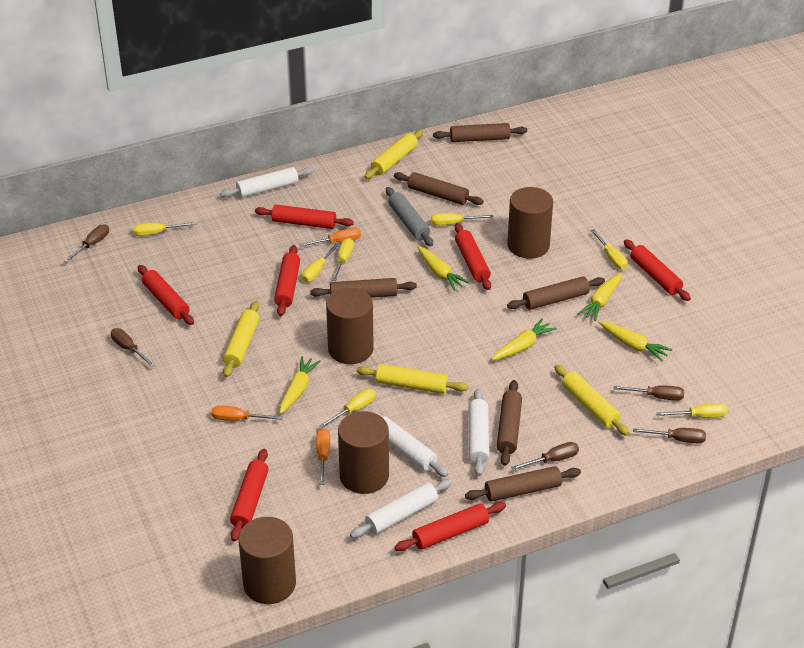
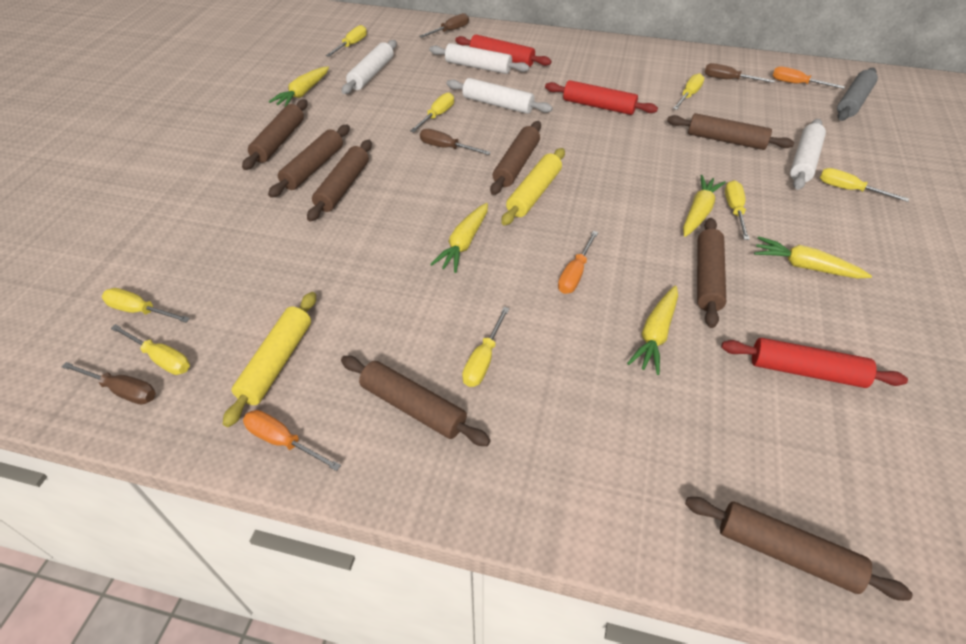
brown cylinder: [239,517,296,604] [326,288,374,364] [338,411,389,494] [507,187,553,259] = 4 -> none = 0
brown rolling pin: [310,278,417,298] [394,172,484,205] [433,123,527,142] [465,466,581,502] [497,380,522,466] [507,277,605,310] = 6 -> [242,99,308,170] [268,125,350,198] [307,140,372,222] [341,356,491,446] [490,121,541,195] [667,113,794,150] [685,497,912,601] [697,218,726,328] = 8
brown screwdriver: [64,224,109,262] [111,328,155,367] [511,442,579,470] [613,385,684,401] [633,428,706,443] = 5 -> [61,362,156,405] [419,13,469,38] [420,129,491,155] [705,63,775,83] = 4
red rolling pin: [138,265,194,325] [230,449,269,542] [255,205,354,229] [274,245,300,316] [395,502,506,551] [455,223,491,290] [624,239,691,301] = 7 -> [455,34,551,67] [545,80,658,115] [721,338,908,388] = 3
yellow rolling pin: [223,301,259,377] [357,364,468,394] [364,130,423,179] [554,365,629,436] = 4 -> [223,292,316,427] [501,148,565,226] = 2
yellow screwdriver: [134,222,197,236] [302,243,340,282] [319,389,376,428] [332,238,354,281] [432,213,494,225] [591,229,627,269] [656,403,727,418] = 7 -> [102,288,190,323] [111,324,190,375] [326,25,367,57] [410,92,454,132] [462,307,510,387] [673,73,704,110] [725,180,750,240] [820,168,909,202] = 8

